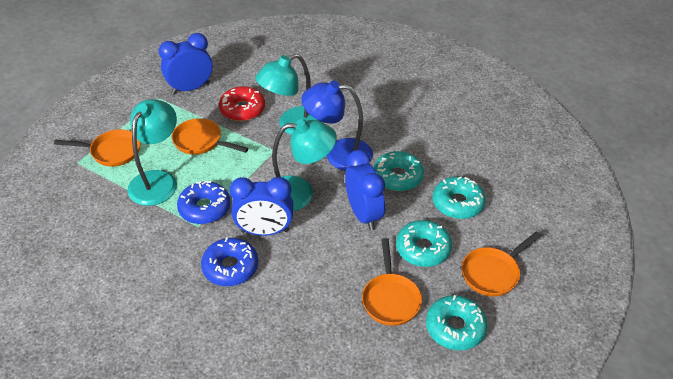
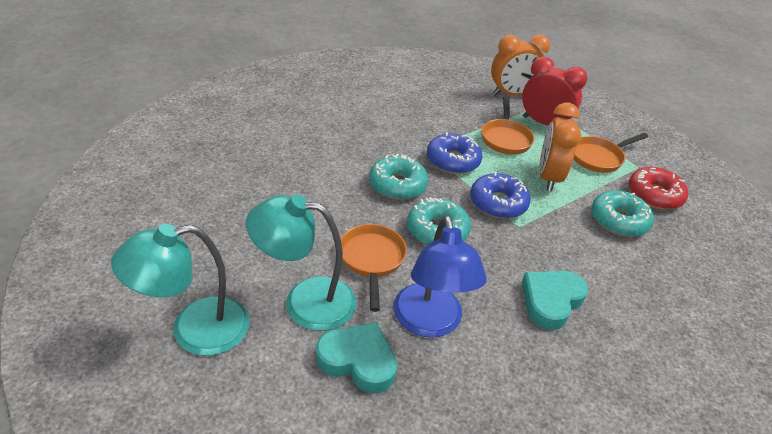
blue clock: [159,33,213,94] [230,177,293,236] [345,150,385,231] = 3 -> none = 0
orange clock: none = 0 -> [491,34,550,96] [539,103,581,191] = 2
orange pan: [54,129,140,167] [172,118,248,155] [362,238,422,326] [462,232,541,297] = 4 -> [341,224,407,312] [481,96,534,154] [574,133,648,173] = 3
red clock: none = 0 -> [522,56,588,125] = 1
turquoise donut: [374,151,424,191] [396,220,452,267] [426,295,488,350] [433,176,486,219] = 4 -> [369,154,428,200] [407,197,471,245] [591,190,654,237] = 3
turquoise heart: none = 0 -> [316,322,397,393] [522,271,588,330] = 2
turquoise lamp: [127,99,177,206] [255,54,324,135] [272,119,337,211] = 3 -> [111,224,250,356] [246,195,356,331] = 2

